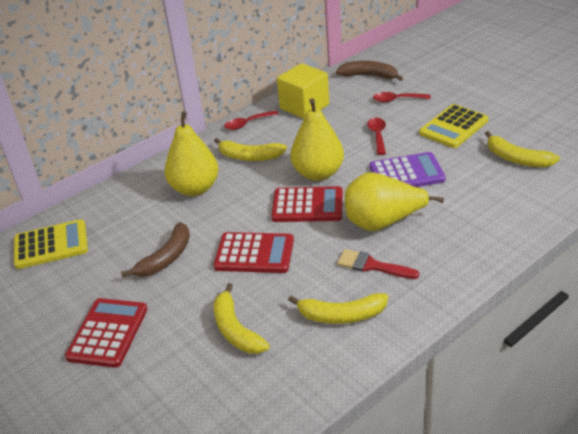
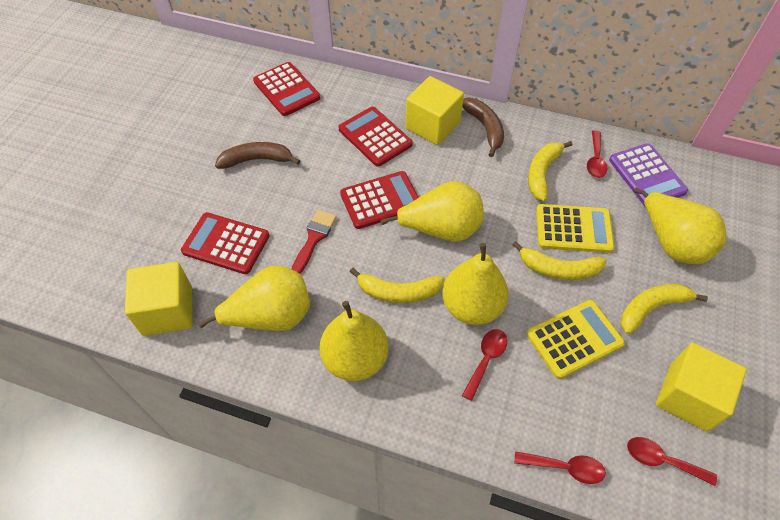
red calculator: [65,298,147,368] [213,232,294,273] [271,186,343,222] = 3 -> [181,212,270,274] [253,62,320,116] [338,107,413,167] [340,171,419,229] = 4
red spoon: [224,110,278,130] [367,117,386,155] [373,92,431,103] = 3 -> [462,329,507,401] [514,451,606,484] [587,130,608,178] [627,437,717,486] = 4
yellow cube: [277,63,329,119] = 1 -> [125,262,193,336] [405,76,464,145] [656,343,747,432] = 3
yellow pear: [165,111,219,196] [290,98,344,181] [345,172,444,231] = 3 -> [198,266,310,331] [319,301,389,381] [381,181,484,242] [442,243,509,325] [634,188,727,264] = 5

